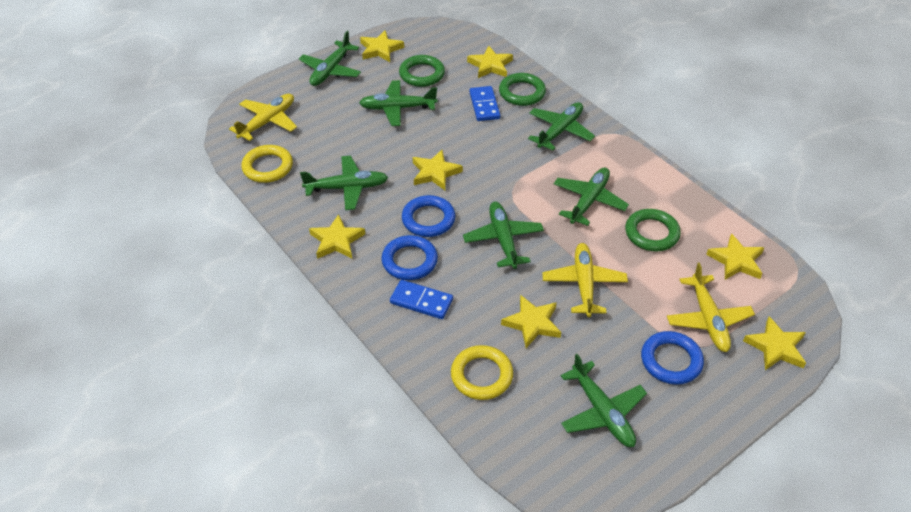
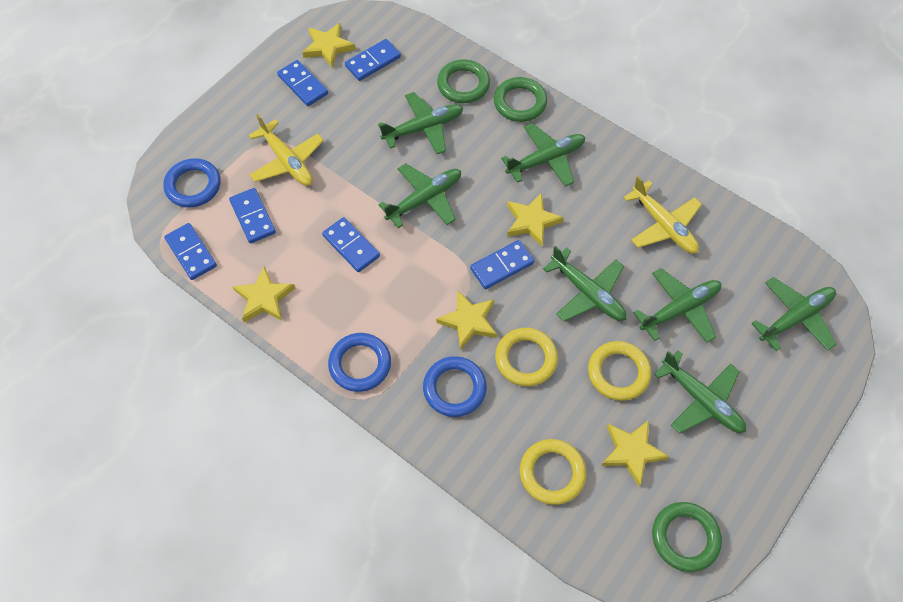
blue domino: [390,280,453,319] [469,86,500,121] = 2 -> [164,223,217,280] [229,188,276,243] [277,60,328,106] [322,217,380,272] [345,39,401,81] [470,240,534,289] = 6
yellow plane: [229,94,297,141] [542,243,628,317] [667,263,755,352] = 3 -> [248,114,324,186] [623,176,702,254] = 2
yellow ring: [241,145,293,183] [451,345,513,400] = 2 -> [495,328,558,386] [520,439,587,505] [588,341,652,401] = 3
yellow star: [309,214,365,259] [360,30,404,62] [413,150,463,190] [467,46,513,78] [501,295,561,348] [706,233,764,280] [743,316,806,370] = 7 -> [232,266,295,322] [302,23,356,68] [436,291,497,351] [507,193,564,247] [601,420,669,486] = 5

